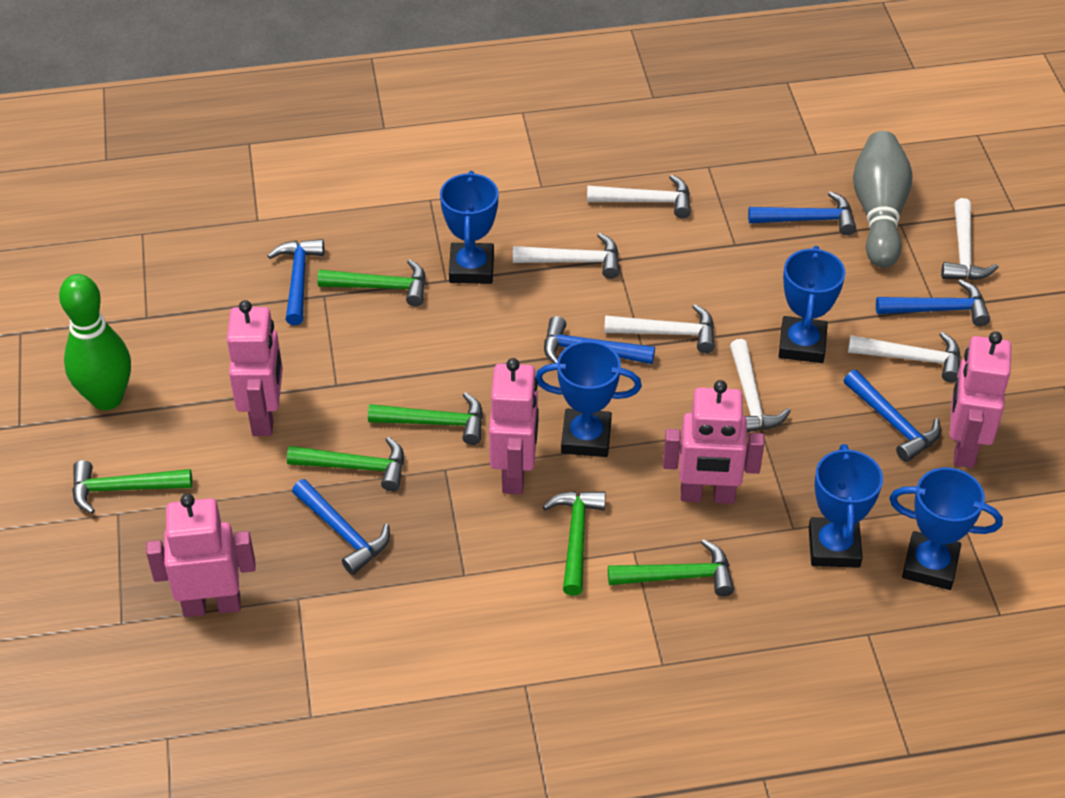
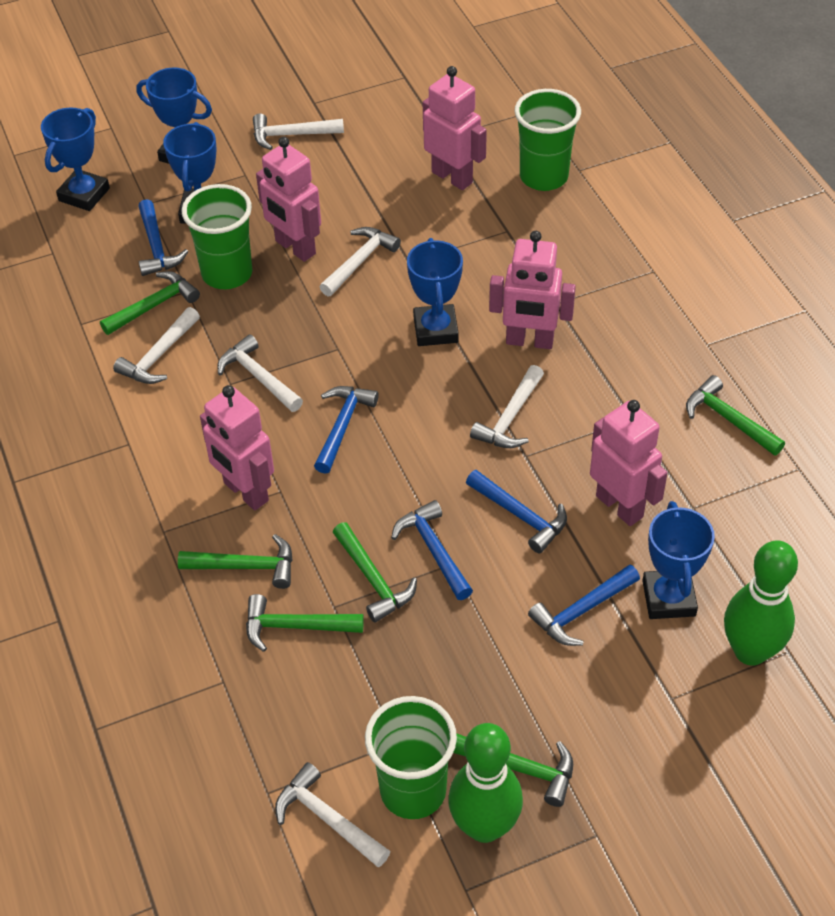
blue hammer: [268,239,324,325] [292,479,390,575] [544,316,655,364] [748,191,856,235] [844,370,941,462] [876,279,990,326] = 6 -> [138,199,189,276] [314,386,379,474] [391,500,473,600] [466,470,567,554] [528,564,640,646] = 5
green bowling pin: [59,274,131,410] = 1 -> [448,723,523,843] [724,541,798,665] = 2
green cup: none = 0 -> [182,184,252,289] [365,696,457,819] [515,89,581,191] = 3
grey bowling pin: [853,131,912,268] = 1 -> none = 0

